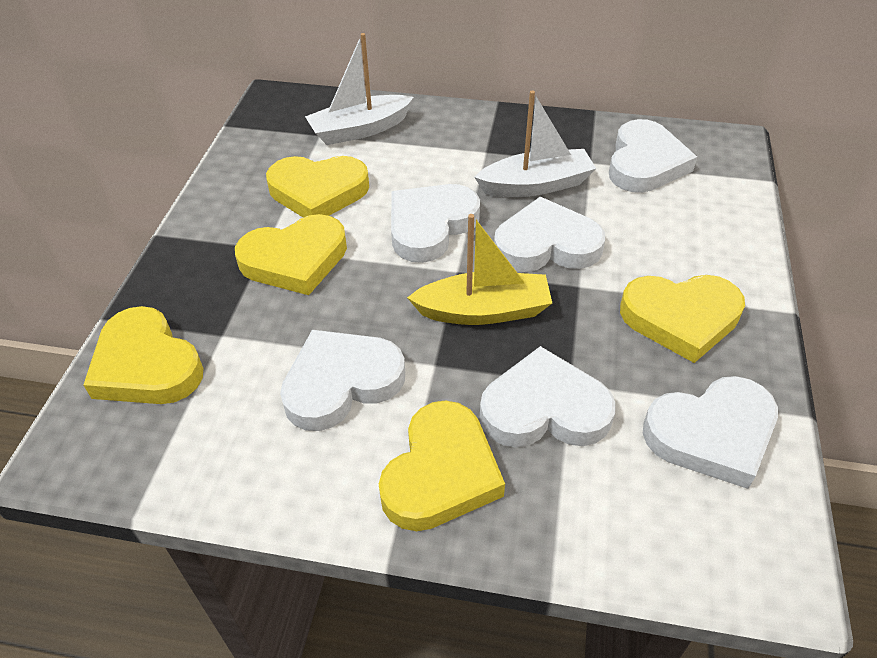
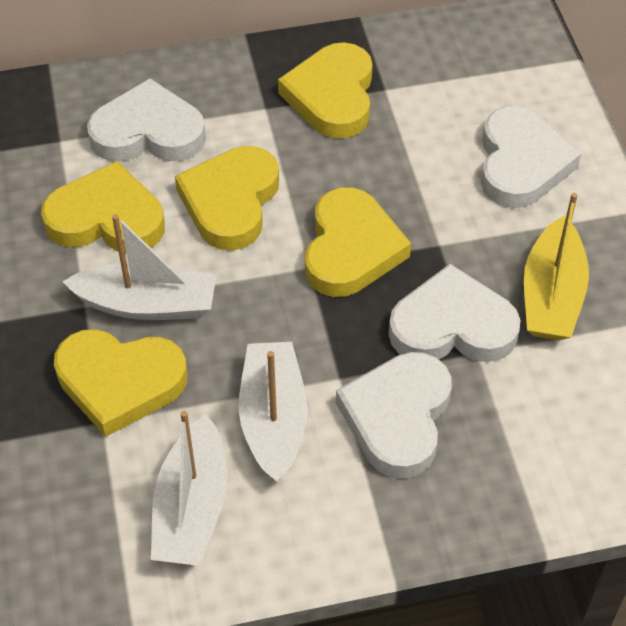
white boat: [305,33,414,145] [474,91,596,197] = 2 -> [62,214,216,320] [151,411,227,566] [239,342,308,482] = 3
white heart: [280,330,405,431] [391,184,480,263] [480,346,616,447] [494,197,605,272] [609,119,697,193] [643,376,778,489] = 6 -> [87,78,206,161] [336,352,452,479] [389,264,521,362] [481,106,582,208] = 4

